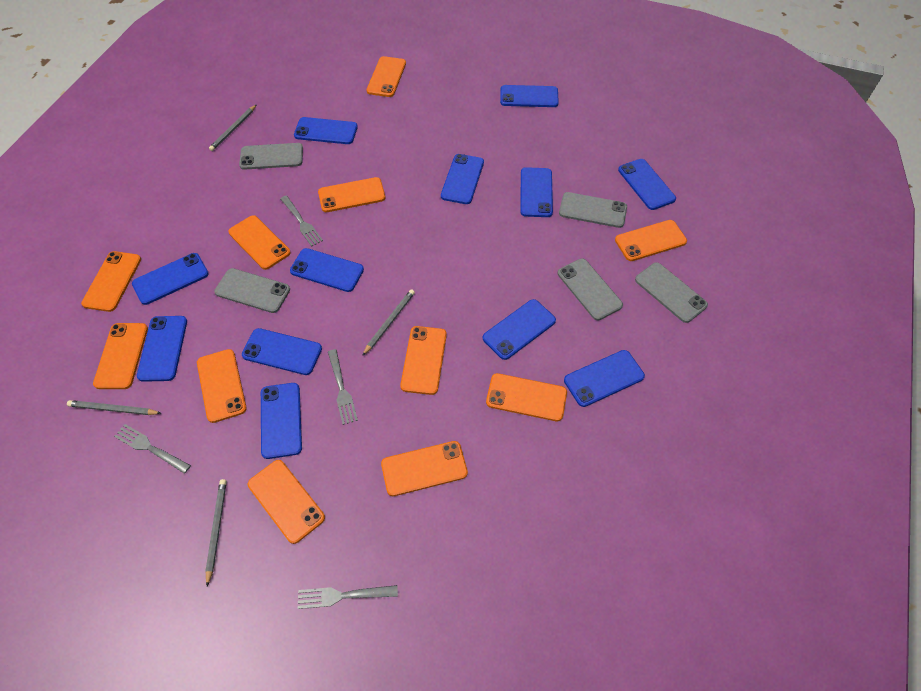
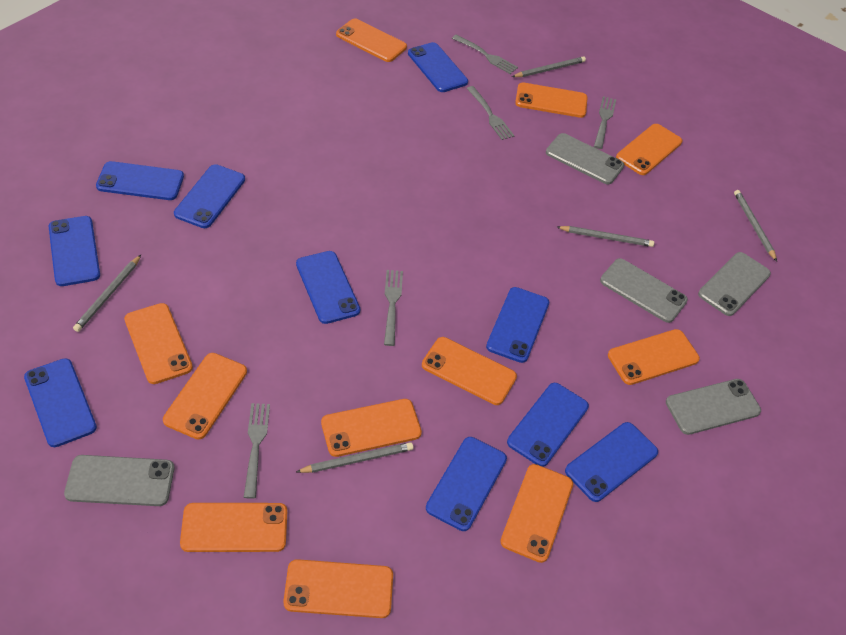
blue phone: [132,253,209,305] [137,316,187,382] [242,328,322,375] [261,383,302,459] [290,248,364,292] [294,117,358,144] [441,154,484,204] [483,299,556,360] [500,85,559,107] [520,167,553,217] [564,350,645,407] [618,159,676,210] = 12 -> [24,358,97,447] [49,216,100,286] [96,161,184,200] [174,164,245,228] [296,251,360,324] [408,42,468,92] [426,437,507,531] [486,287,549,363] [507,383,589,467] [565,422,658,502] = 10
grey fork: [114,424,191,474] [280,195,323,247] [298,585,398,609] [328,349,358,425] = 4 -> [244,403,270,499] [384,270,403,346] [452,35,518,74] [467,86,514,140] [594,96,616,149] = 5
grey pencil: [67,400,161,415] [205,479,227,586] [209,104,257,151] [362,289,415,356] = 4 -> [73,255,141,332] [296,442,413,473] [512,56,586,77] [557,226,654,247] [734,190,777,262] = 5

